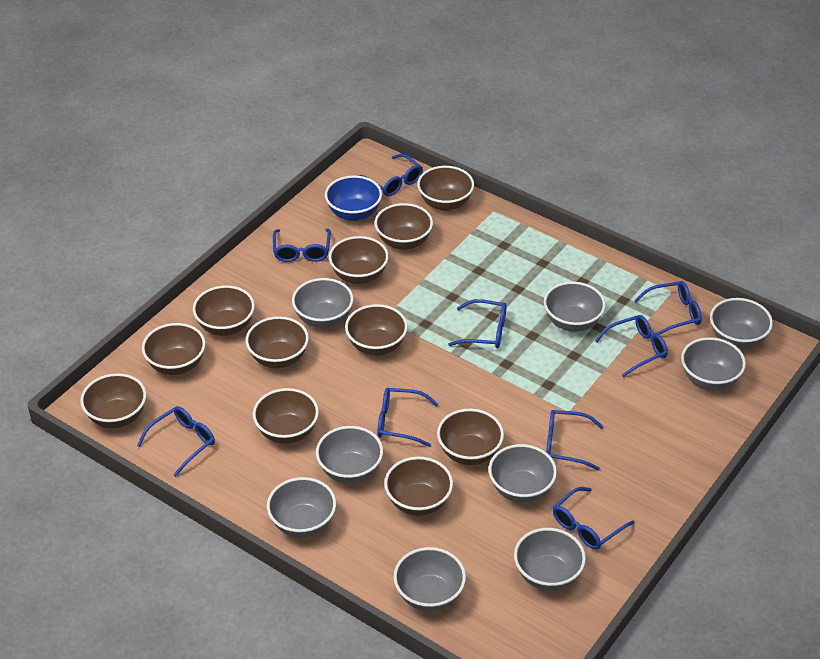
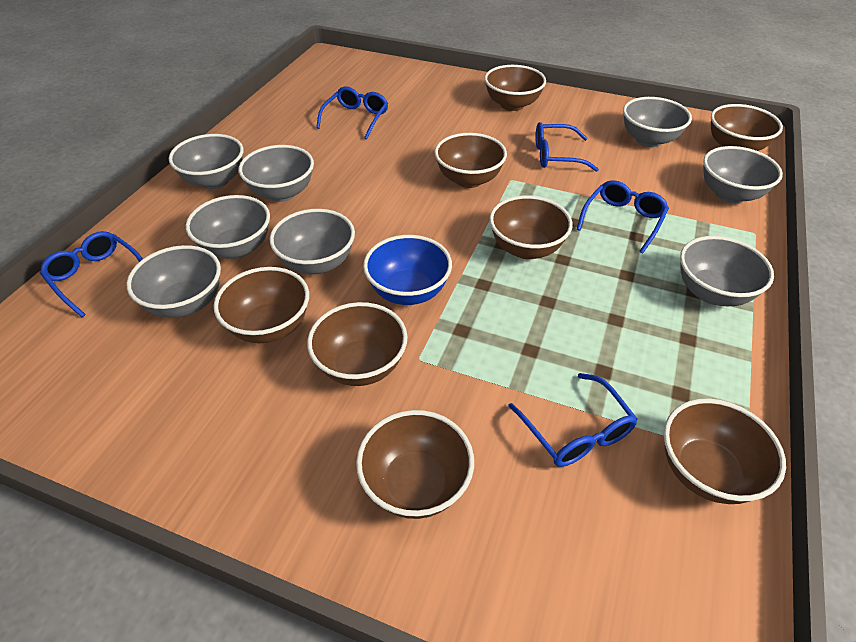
blue glasses: [137,406,215,477] [273,228,331,262] [357,154,423,196] [377,388,438,447] [448,299,507,348] [546,410,603,471] [553,487,635,550] [595,315,668,377] [634,281,702,335] = 9 -> [40,231,143,317] [316,87,388,139] [508,373,638,467] [535,122,599,172] [577,180,669,254] = 5
brown bowl: [80,373,146,428] [142,323,205,375] [193,285,255,336] [246,316,309,368] [253,388,319,444] [329,236,389,284] [345,304,408,356] [375,203,433,250] [384,457,453,516] [417,166,474,211] [437,409,504,465] = 11 -> [214,267,309,343] [307,302,408,386] [356,410,474,519] [435,133,507,188] [484,65,546,111] [489,195,573,259] [664,398,786,504] [711,104,783,151] = 8
grey bowl: [267,477,336,538] [292,278,354,328] [316,426,383,483] [393,547,466,611] [489,444,557,503] [514,528,586,591] [544,282,606,332] [681,337,746,390] [710,298,773,349] = 9 -> [126,245,221,318] [169,134,243,189] [186,195,270,259] [239,145,314,202] [270,209,355,274] [623,97,692,147] [680,236,774,306] [703,146,783,203] = 8

